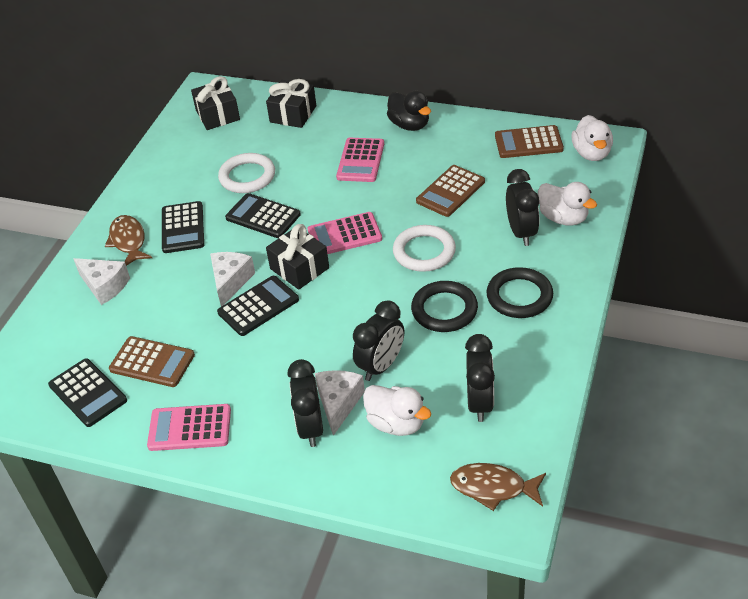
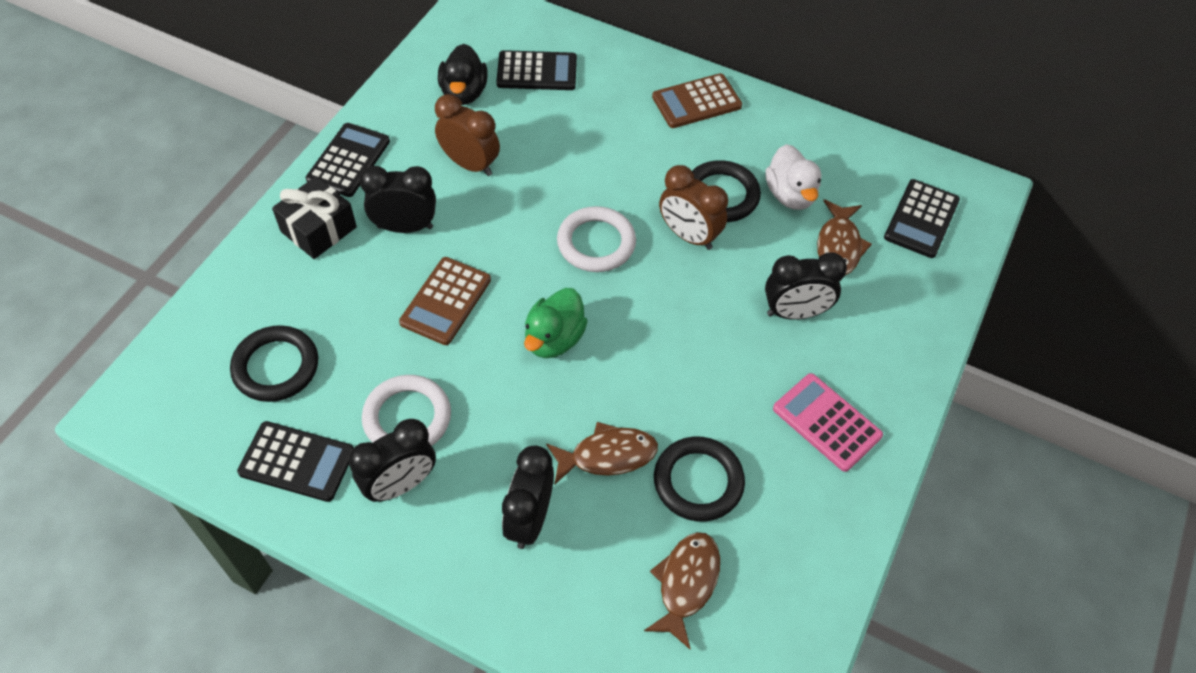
black gift: [191,76,240,130] [266,79,316,128] [266,224,329,290] = 3 -> [272,176,357,259] = 1
black ring: [411,281,478,332] [486,267,553,318] = 2 -> [230,325,318,402] [654,437,745,522] [692,160,761,222] = 3
brown calculator: [109,336,195,387] [416,165,485,217] [495,125,564,158] = 3 -> [399,257,491,345] [652,73,742,128] = 2
brown clock: none = 0 -> [435,94,500,176] [659,165,728,250] = 2
brown fish: [105,215,152,266] [450,463,546,511] = 2 -> [546,422,658,484] [644,532,720,649] [817,199,872,275] = 3
green duck: none = 0 -> [524,288,588,358] = 1
pink calculator: [147,404,231,451] [308,212,382,254] [336,138,384,182] = 3 -> [773,373,883,472] = 1
white cheese: [73,258,130,305] [210,252,255,307] [315,370,365,436] = 3 -> none = 0
white duck: [363,385,431,436] [538,182,597,226] [571,115,613,161] = 3 -> [765,144,821,210] = 1

